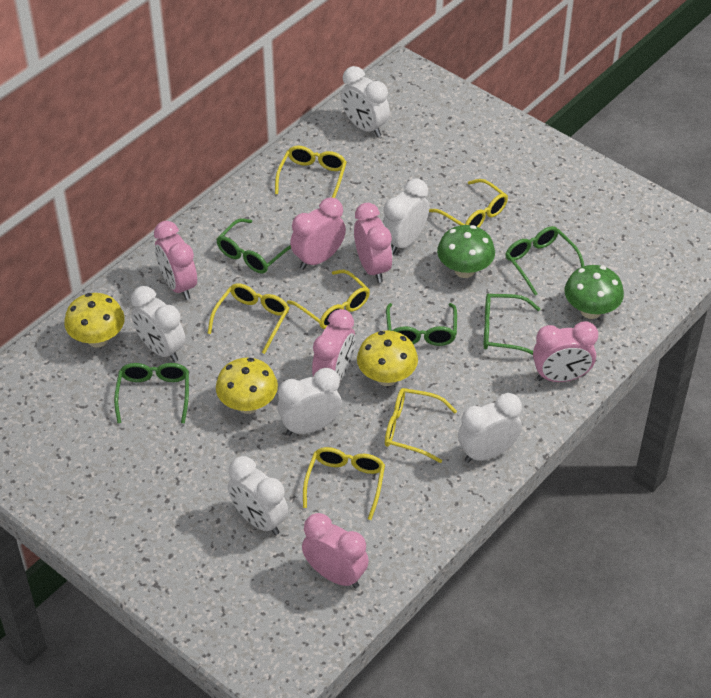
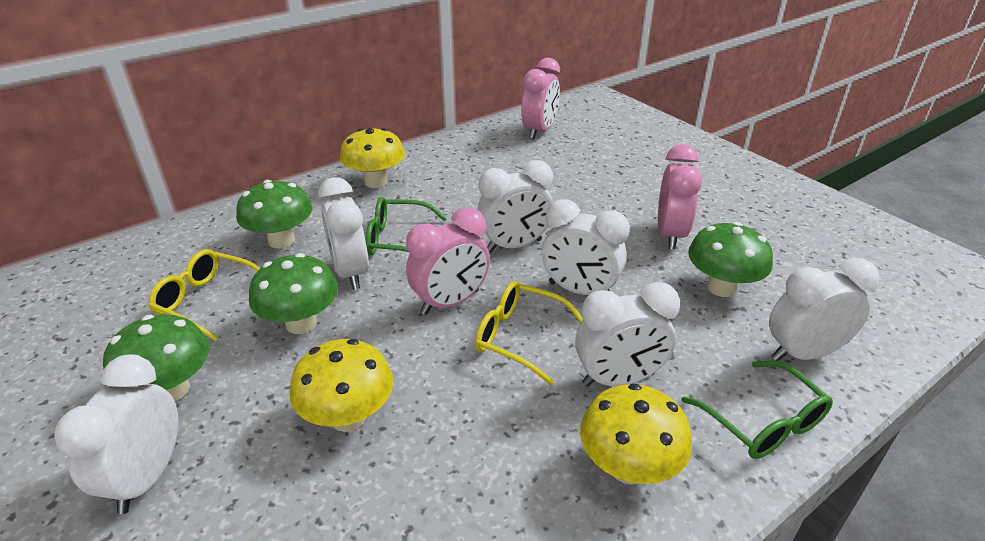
green glasses: [114,363,189,423] [216,218,291,274] [386,303,457,346] [483,293,540,355] [505,226,584,296] = 5 -> [366,197,447,255] [681,361,833,459] = 2
green mushroom: [437,225,495,278] [565,265,624,319] = 2 -> [103,314,209,402] [236,180,312,249] [249,253,338,334] [688,222,773,297] = 4
pink clock: [154,221,197,300] [290,198,346,270] [302,513,369,588] [312,309,355,380] [354,203,393,283] [533,321,598,382] = 6 -> [406,207,490,315] [521,58,560,140] [658,144,702,249] = 3
yellow glasses: [207,283,289,354] [275,145,347,198] [287,270,370,329] [303,447,385,520] [385,388,457,463] [429,179,508,228] = 6 -> [148,249,260,341] [475,281,583,385] = 2

